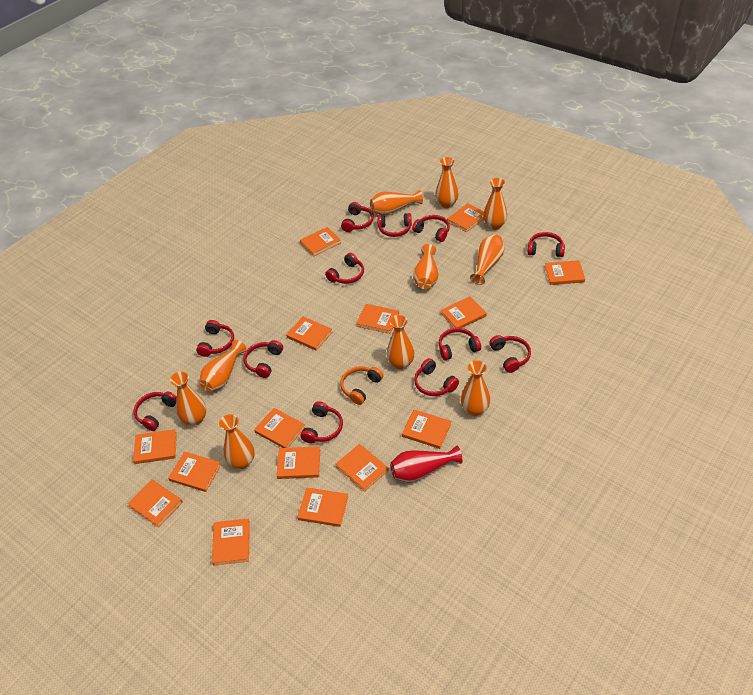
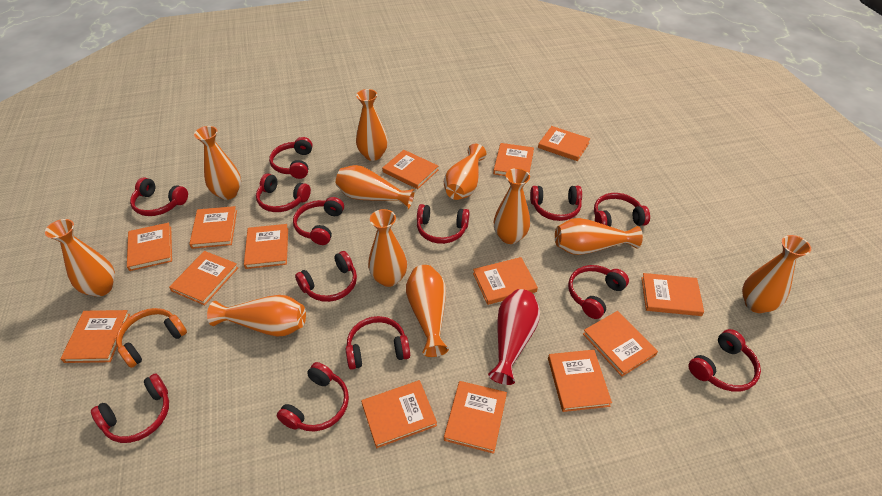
orange book: [128,479,183,528] [133,429,177,464] [168,452,221,492] [212,518,250,566] [254,408,306,448] [276,446,320,479] [286,317,332,351] [297,487,348,527] [300,227,341,257] [336,444,389,492] [356,304,399,334] [402,410,451,449] [441,296,487,328] [447,203,484,232] [545,260,585,285] = 15 -> [61,310,130,363] [127,223,172,271] [169,251,238,305] [189,206,237,249] [244,224,288,269] [361,380,437,448] [382,150,438,189] [444,381,507,454] [473,257,538,305] [493,143,534,176] [538,126,590,161] [548,350,612,412] [583,311,658,377] [641,273,704,316] = 14
orange vase: [170,371,206,426] [199,340,246,392] [219,414,255,469] [370,190,423,215] [387,315,414,370] [413,244,438,289] [435,157,458,208] [461,360,490,416] [470,234,504,285] [483,178,507,230] = 10 -> [45,219,115,297] [194,126,241,200] [207,295,306,337] [336,165,415,209] [356,89,388,161] [368,209,407,287] [406,265,449,357] [444,144,486,200] [494,168,530,244] [555,218,643,255] [742,235,811,313] = 11
red headphones: [134,391,177,431] [196,320,234,357] [244,340,283,378] [300,401,343,443] [325,253,364,284] [341,202,374,232] [377,213,412,237] [412,215,450,242] [414,358,459,396] [439,328,481,361] [489,335,531,373] [528,232,565,257] = 12 -> [91,374,169,443] [130,177,188,216] [256,173,311,212] [269,137,312,179] [277,362,349,431] [293,197,344,245] [295,251,357,302] [346,316,410,370] [417,204,469,244] [530,186,582,221] [568,265,629,319] [594,193,650,227] [688,329,761,392] = 13

